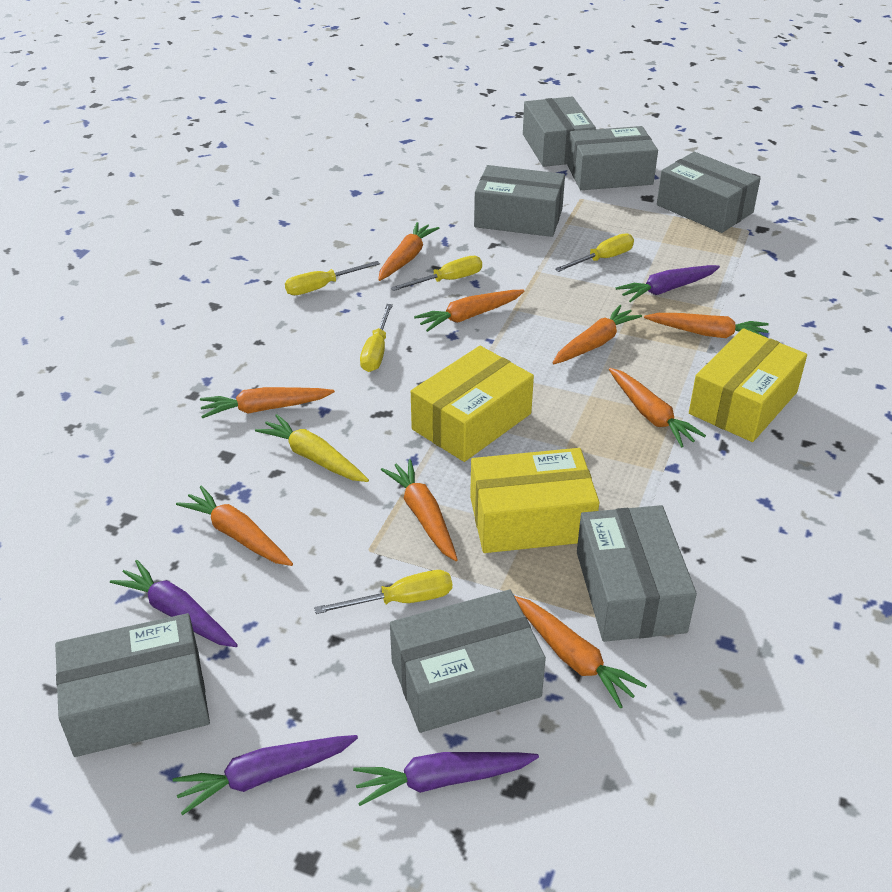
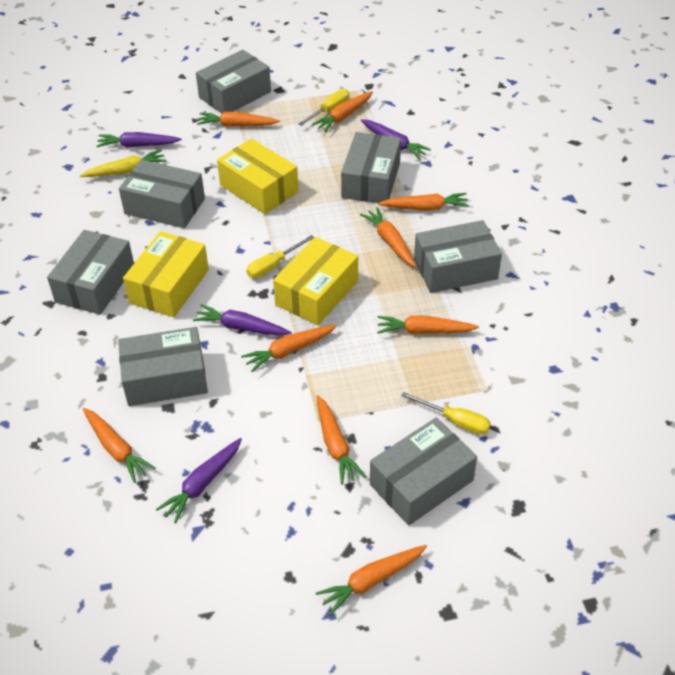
yellow screwdriver: [285,261,380,295] [314,570,452,614] [360,304,393,372] [391,256,482,291] [555,233,634,272] = 5 -> [246,235,314,278] [298,89,350,126] [401,392,491,435] = 3

